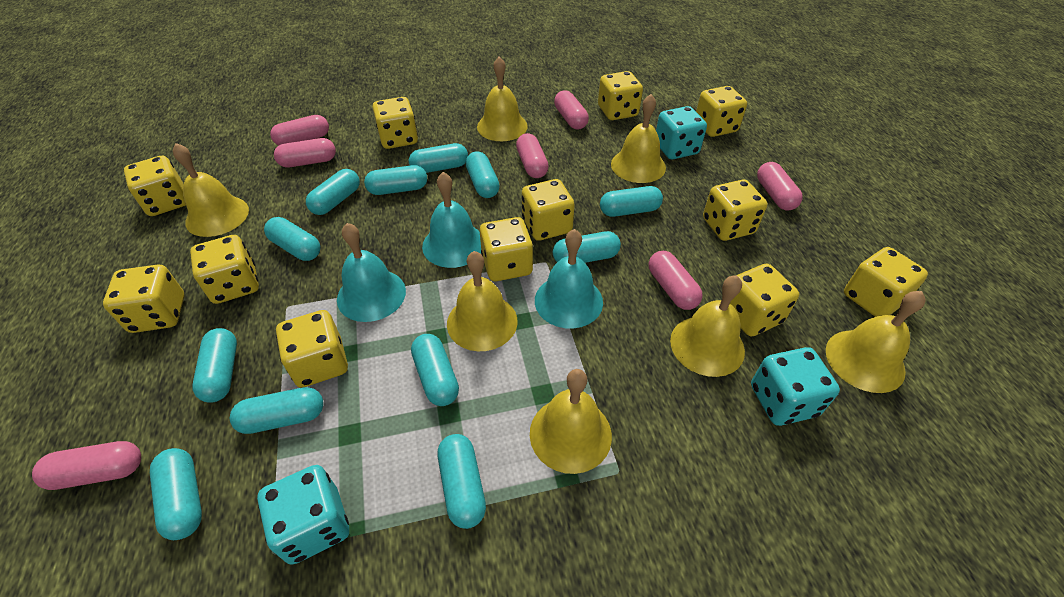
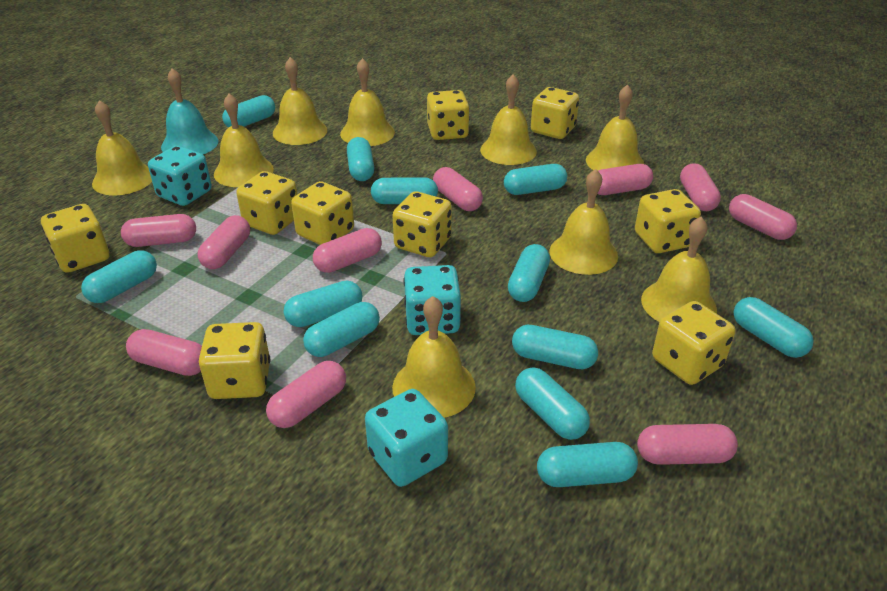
pink capsule: [32,441,141,490] [270,115,329,145] [274,138,336,168] [516,133,549,178] [554,90,589,130] [649,251,703,310] [757,162,803,211] = 7 -> [121,214,196,247] [126,329,202,376] [198,215,250,269] [266,361,346,428] [313,228,382,273] [433,167,483,211] [597,164,653,195] [637,424,738,465] [680,163,721,211] [729,194,797,240] = 10
turquoise bell: [337,223,406,322] [422,172,481,268] [535,229,603,329] = 3 -> [161,68,218,154] = 1
yellow bell: [173,143,249,237] [447,251,518,351] [477,57,528,141] [530,369,612,474] [611,94,666,183] [670,275,745,377] [826,291,926,393] = 7 -> [92,100,152,196] [214,94,274,187] [273,57,327,145] [340,58,395,146] [392,296,476,418] [480,74,537,165] [549,169,618,275] [586,84,644,171] [641,217,717,322] = 9
yellow dice: [103,265,185,333] [124,156,186,216] [190,235,259,304] [276,310,348,388] [372,97,418,149] [480,217,533,281] [522,179,575,241] [598,71,643,120] [696,86,747,137] [703,180,767,241] [730,263,799,337] [844,247,928,317] = 12 -> [41,204,109,273] [199,322,270,399] [236,171,297,235] [291,181,354,245] [392,191,452,257] [427,90,470,140] [531,87,579,139] [635,189,701,253] [652,301,735,385] = 9

